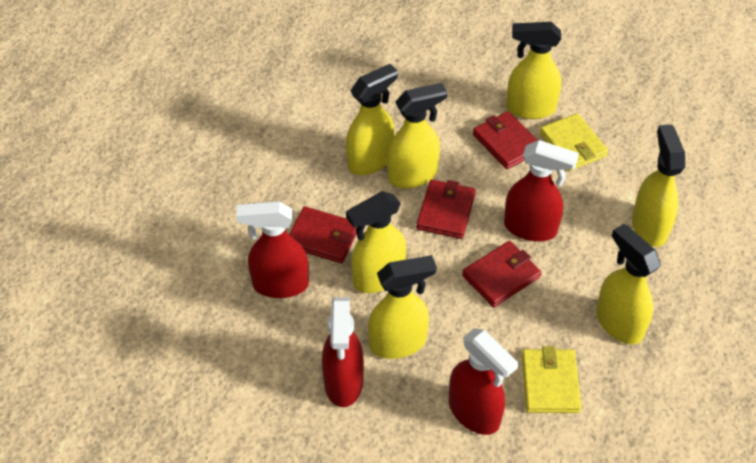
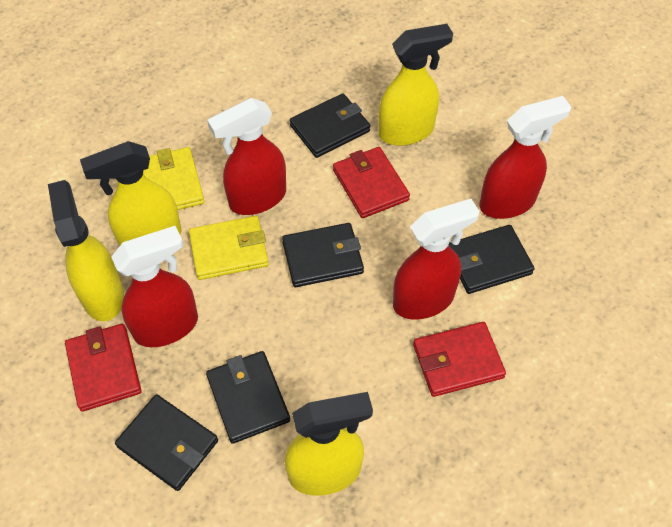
black wallet: none = 0 -> [115,394,218,491] [206,351,290,444] [282,223,364,287] [290,93,371,158] [448,225,535,294] = 5
red wallet: [289,206,357,263] [416,180,476,239] [462,241,541,307] [473,111,538,169] = 4 -> [65,324,142,412] [333,147,410,218] [413,322,506,397] = 3
yellow spray bottle: [346,64,398,175] [346,191,406,293] [368,255,437,359] [387,83,447,188] [506,22,562,119] [596,224,661,344] [632,125,685,247] = 7 -> [48,180,124,321] [80,141,182,246] [285,392,373,496] [379,24,453,146] = 4

